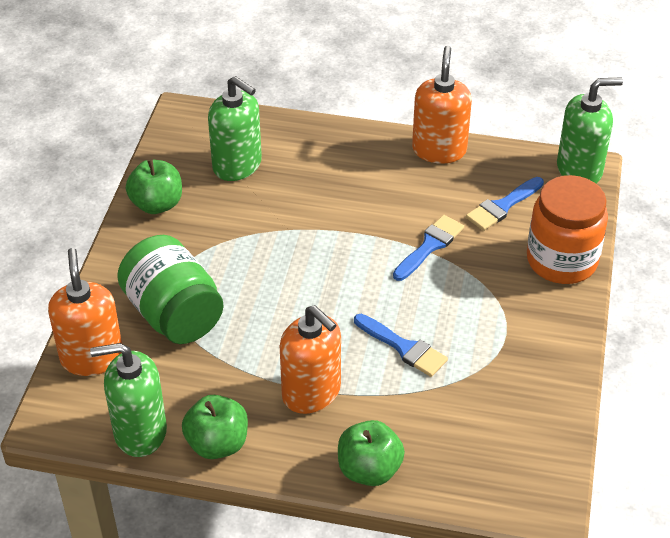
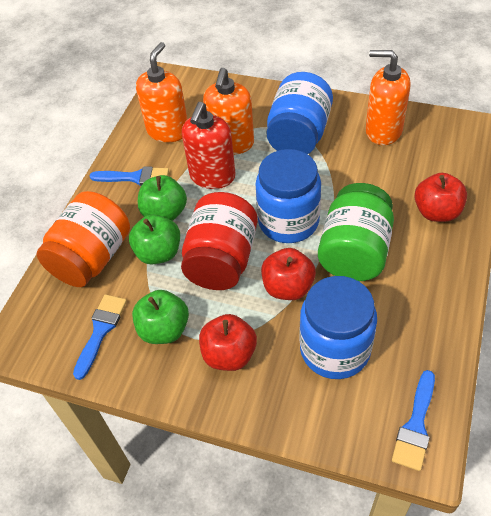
blue jar: none = 0 -> [255,149,321,243] [266,72,333,154] [299,276,377,379] = 3
green soap dispenser: [90,343,167,457] [208,76,262,181] [557,77,623,184] = 3 -> none = 0
red apple: none = 0 -> [199,314,257,371] [261,248,316,300] [414,173,467,222] = 3
red jar: none = 0 -> [181,192,258,290] = 1
red soap dispenser: none = 0 -> [182,102,236,189] = 1

